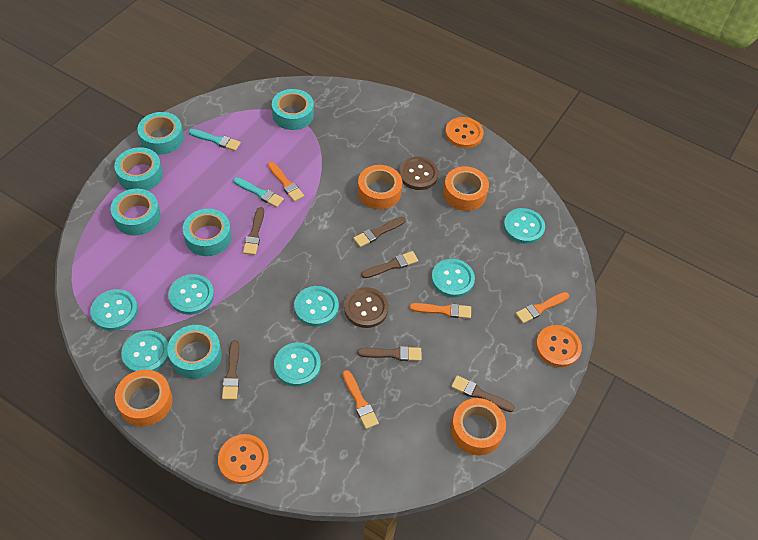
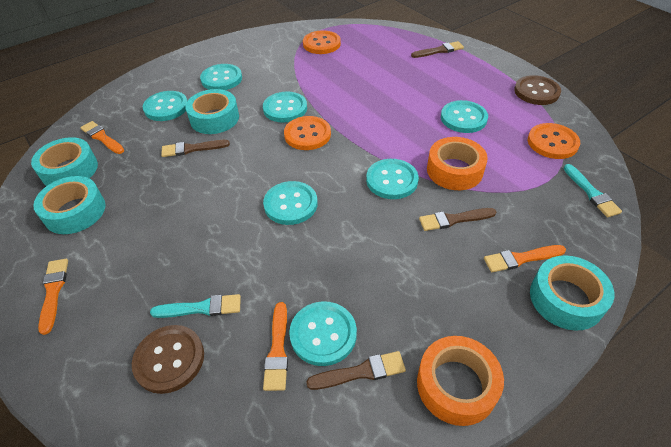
brown brush: [222,340,239,400] [243,207,264,255] [353,217,406,247] [357,346,421,361] [361,251,418,278] [451,375,515,412] = 6 -> [161,140,230,157] [306,351,406,390] [411,41,464,58] [419,208,496,231] = 4
orange tape: [115,370,173,427] [358,165,402,209] [443,166,489,211] [451,398,506,455] = 4 -> [417,336,504,426] [427,137,488,190] = 2
turquoise tape: [110,189,161,235] [114,147,163,190] [137,112,184,155] [167,325,222,379] [183,209,232,256] [272,89,314,130] = 6 -> [31,137,98,186] [33,176,105,234] [185,89,239,134] [530,255,614,331] = 4

